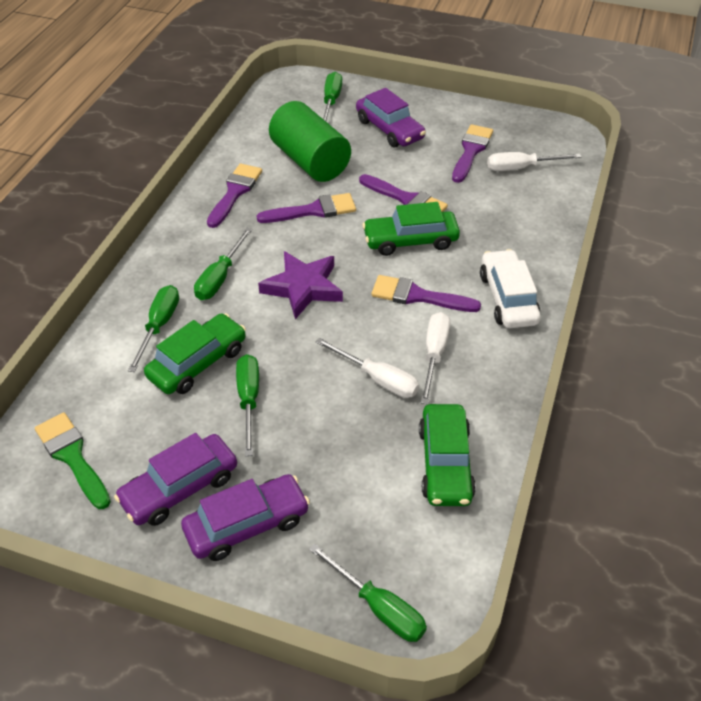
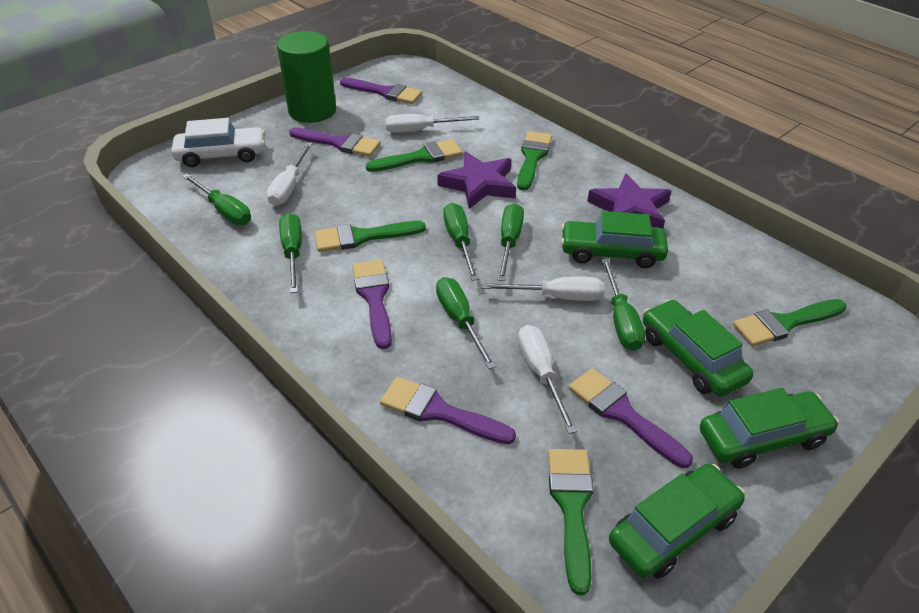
green brush: [35,412,111,509] = 1 -> [314,221,426,252] [366,139,463,172] [517,131,552,191] [548,449,593,595] [733,299,847,346] = 5
green car: [144,313,246,394] [362,202,460,256] [419,404,476,506] = 3 -> [561,211,668,268] [609,464,745,579] [643,299,753,397] [700,388,839,469] = 4
green screwdriver: [128,285,179,372] [194,228,252,300] [236,354,259,456] [309,543,427,642] [323,72,342,122] = 5 -> [182,173,251,225] [279,213,302,293] [436,277,496,369] [443,203,479,281] [498,203,524,281] [602,259,645,351] = 6
purple car: [114,433,237,526] [181,474,310,561] [356,88,426,147] = 3 -> none = 0
purple star: [258,251,343,319] = 1 -> [437,152,516,209] [587,173,671,229] = 2
white screwdriver: [316,338,419,398] [421,312,450,404] [487,152,582,171] = 3 -> [267,143,313,206] [385,114,479,133] [481,277,604,301] [518,325,577,434] = 4

